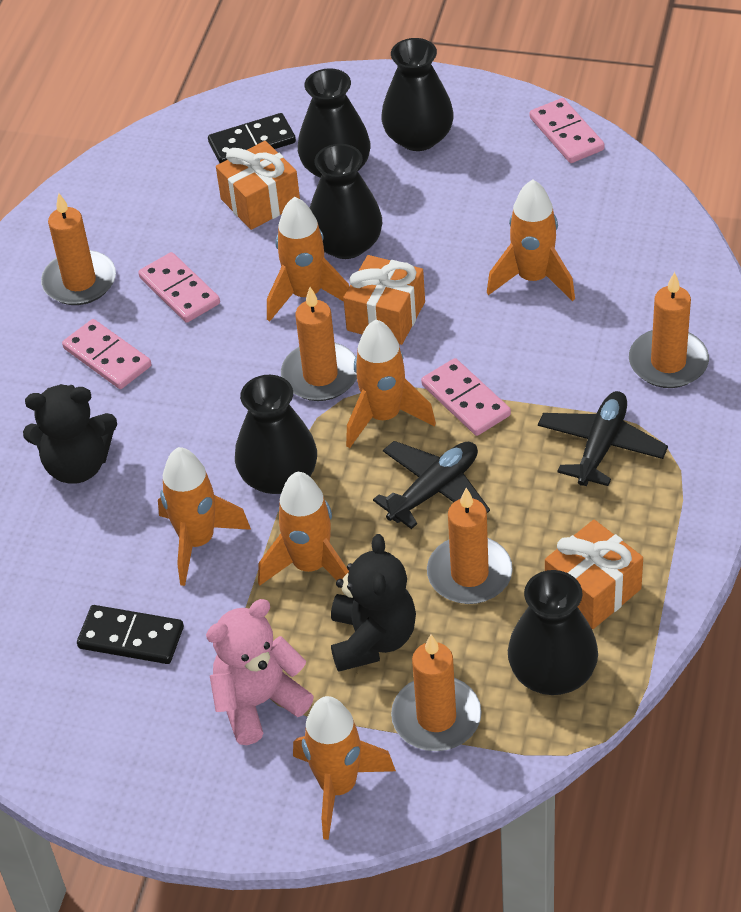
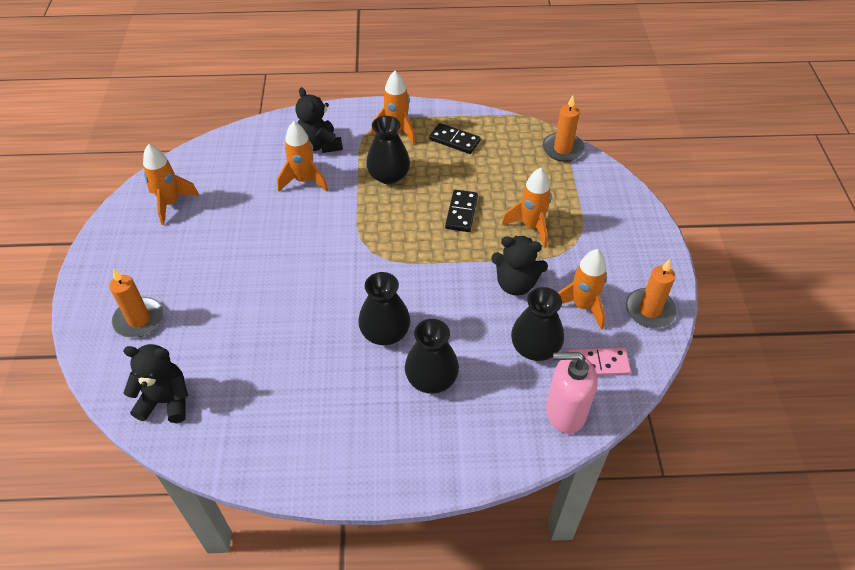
black plane: [373,441,490,529] [538,391,668,486] = 2 -> none = 0
black teddy bear: [23,384,117,484] [331,534,416,672] = 2 -> [123,344,188,423] [295,87,343,153] [491,236,548,296] = 3
black vase: [235,375,317,494] [298,68,370,178] [310,144,382,259] [381,38,454,151] [508,570,598,695] = 5 -> [358,272,410,345] [366,116,410,184] [405,319,459,394] [511,287,564,361] = 4
orange candle: [41,193,116,305] [281,287,357,401] [391,634,482,751] [427,488,513,604] [629,272,709,388] = 5 -> [109,268,163,338] [543,95,585,162] [626,259,676,328] = 3
orange gift: [216,141,300,230] [343,255,425,345] [545,520,643,629] = 3 -> none = 0
orange rocket: [158,447,251,586] [258,472,349,586] [267,197,349,322] [293,696,396,840] [346,320,436,448] [487,180,575,301] = 6 -> [143,144,200,225] [277,121,328,192] [371,71,416,145] [502,168,552,248] [558,249,607,330] = 5
pink domino: [62,319,151,389] [138,252,220,323] [421,358,511,436] [530,98,605,163] = 4 -> [567,347,631,376] = 1
pink soap dispenser: none = 0 -> [546,352,598,434] = 1
pink teddy bear: [206,599,314,745] = 1 -> none = 0

